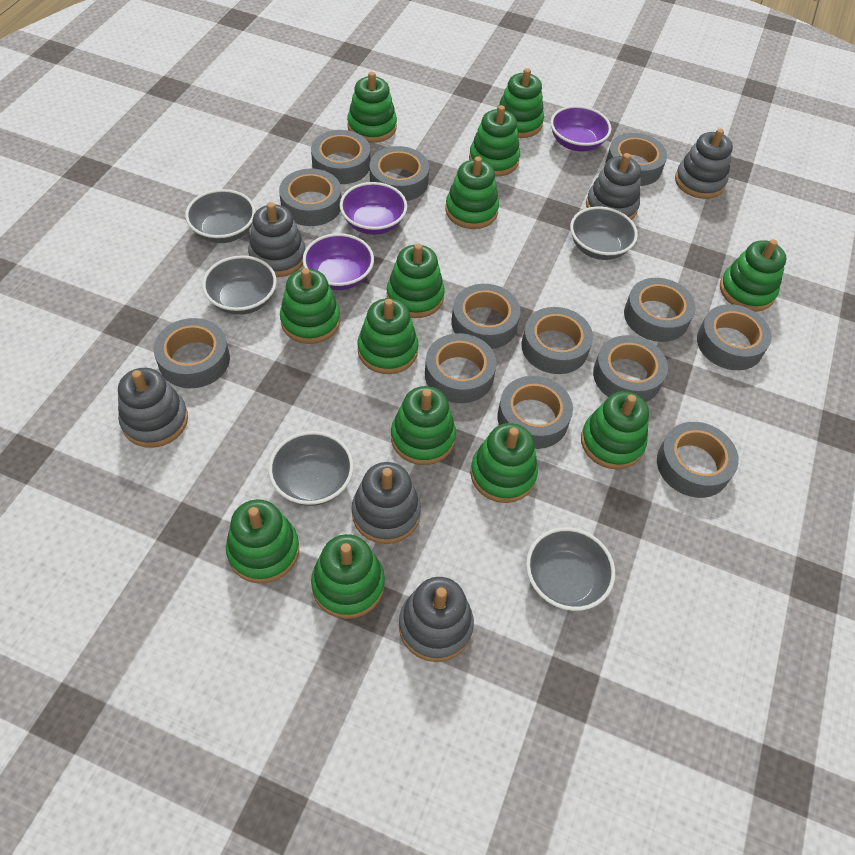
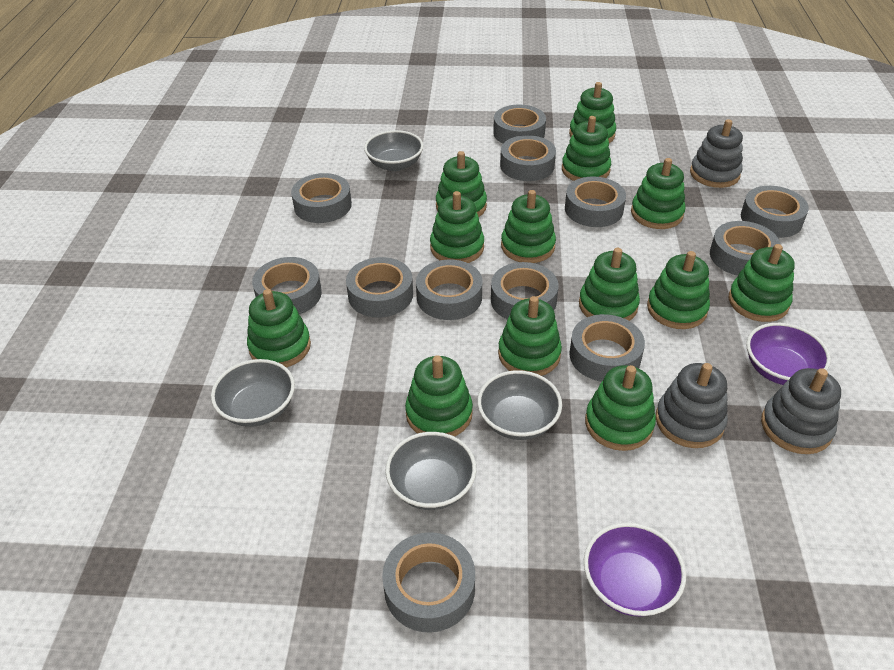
grey bowl: [185,189,255,243] [202,255,277,315] [268,431,354,506] [526,527,615,611] [570,206,638,260] = 5 -> [211,359,295,427] [364,130,423,171] [385,432,476,510] [477,370,562,440] = 4
grey stacking toy: [118,368,188,448] [248,202,305,277] [352,462,421,544] [399,577,474,662] [586,153,641,220] [675,128,733,199] = 6 -> [656,363,728,448] [690,119,743,188] [761,368,841,454] = 3
grey tape: [153,318,230,388] [279,169,342,226] [311,130,370,184] [370,146,429,201] [425,333,497,403] [452,284,521,349] [497,376,573,449] [521,307,593,374] [593,335,668,402] [606,133,667,186] [624,278,696,342] [657,422,739,498] [697,304,772,370] = 13 -> [252,257,322,315] [291,173,352,223] [346,257,413,317] [382,532,475,633] [416,260,483,320] [491,262,559,320] [493,105,546,143] [500,135,556,181] [565,176,626,227] [569,314,645,382] [710,221,780,276] [741,186,809,238] = 12
purple bowl: [303,233,374,290] [340,182,407,235] [550,105,612,152] = 3 -> [584,523,686,617] [746,323,831,385] = 2

